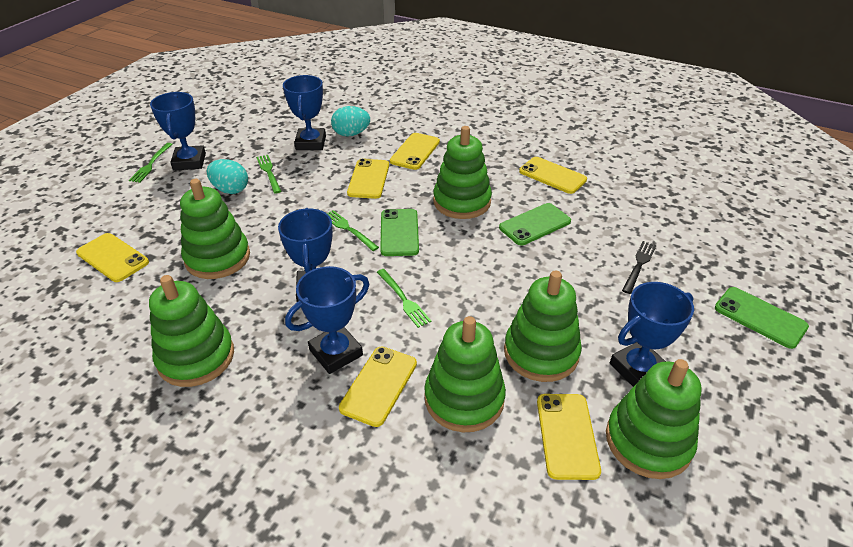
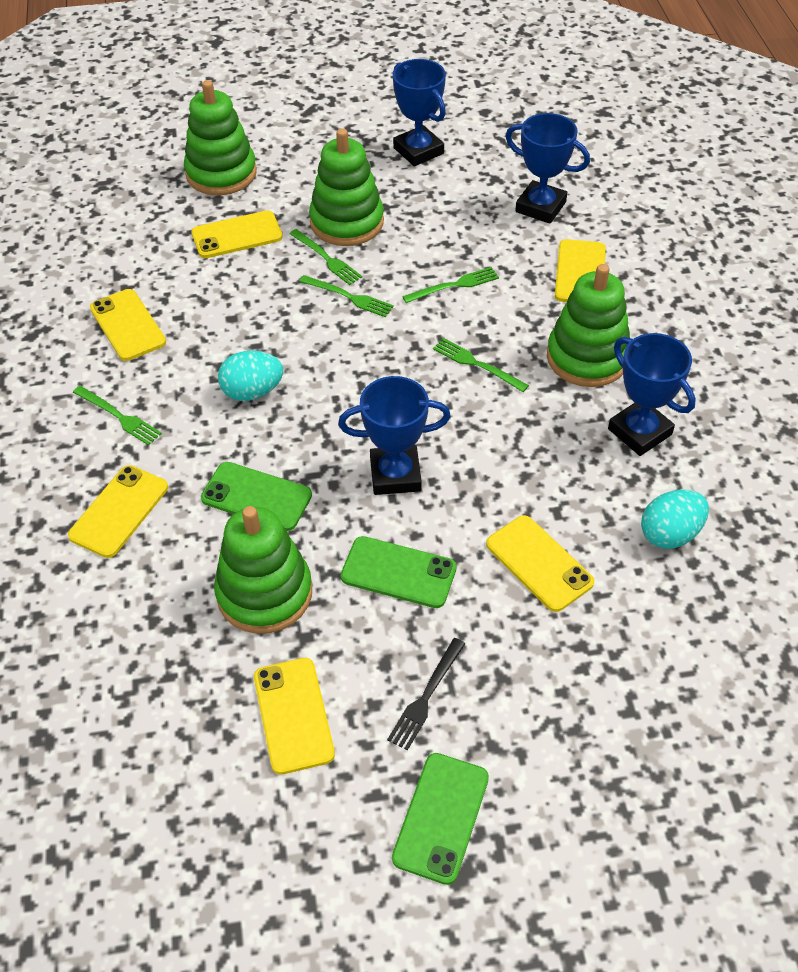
blue trophy: [150,92,206,170] [278,208,333,302] [283,75,326,150] [285,266,369,374] [610,282,694,387] = 5 -> [338,376,451,495] [393,59,446,166] [505,113,590,224] [608,333,696,456] = 4
green fork: [129,143,173,183] [256,155,281,193] [327,210,379,251] [377,269,431,328] = 4 -> [73,386,162,446] [289,229,362,285] [299,275,394,317] [402,267,499,303] [433,338,529,392] = 5
green stacking toy: [149,275,234,387] [180,179,250,279] [424,316,506,432] [433,126,492,219] [504,271,582,382] [606,359,702,479] = 6 -> [184,80,257,195] [214,506,312,634] [309,128,384,246] [547,264,630,387] = 4

